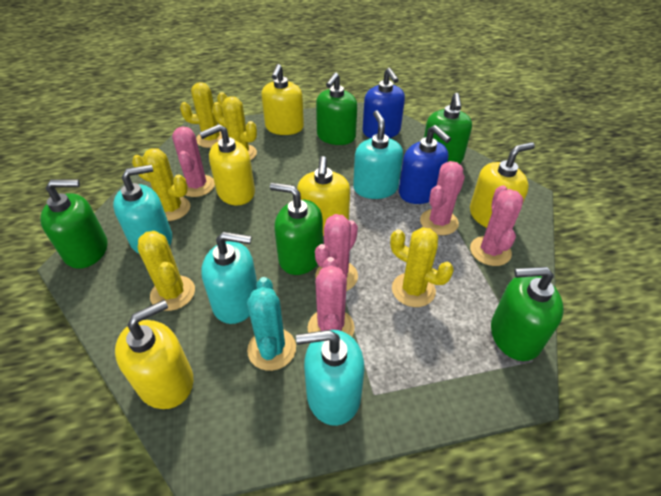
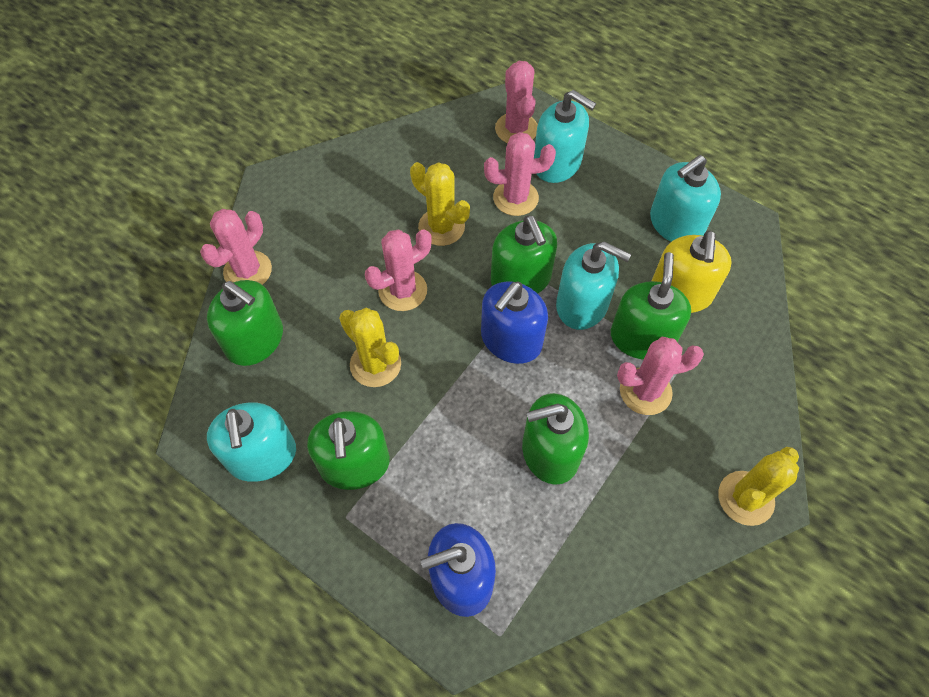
turquoise cactus: [247,277,296,371] = 1 -> none = 0
yellow cactus: [132,148,190,221] [138,231,195,311] [180,82,227,148] [212,96,257,161] [390,227,454,307] = 5 -> [339,308,401,387] [410,162,470,246] [718,447,799,526] = 3
yellow soap dispenser: [115,300,193,409] [199,124,255,205] [261,64,304,135] [297,156,350,236] [470,142,535,228] = 5 -> [652,230,732,313] = 1

